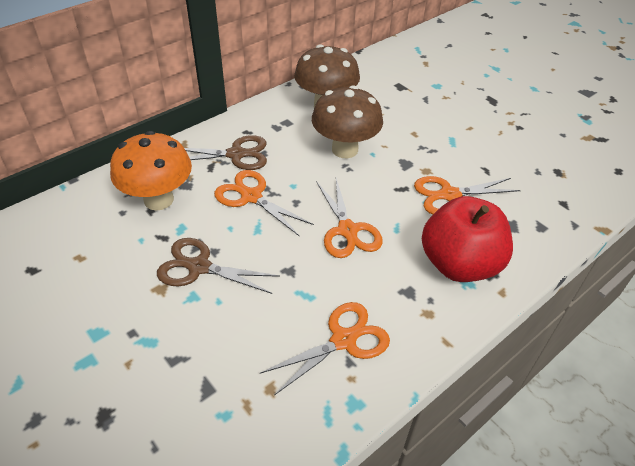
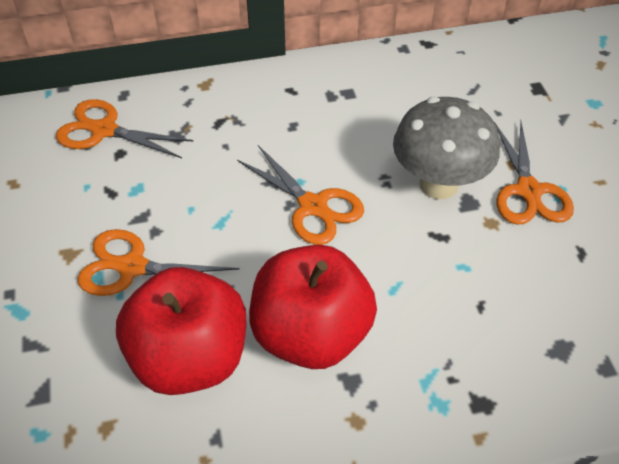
brown mushroom: [294,45,360,108] [312,85,383,158] = 2 -> none = 0
brown scissors: [157,238,280,294] [184,135,267,170] = 2 -> none = 0
grey mushroom: none = 0 -> [393,97,500,199] = 1
orange mushroom: [110,131,192,210] = 1 -> none = 0
red apple: [422,196,513,282] = 1 -> [116,267,246,395] [249,245,377,369] = 2

